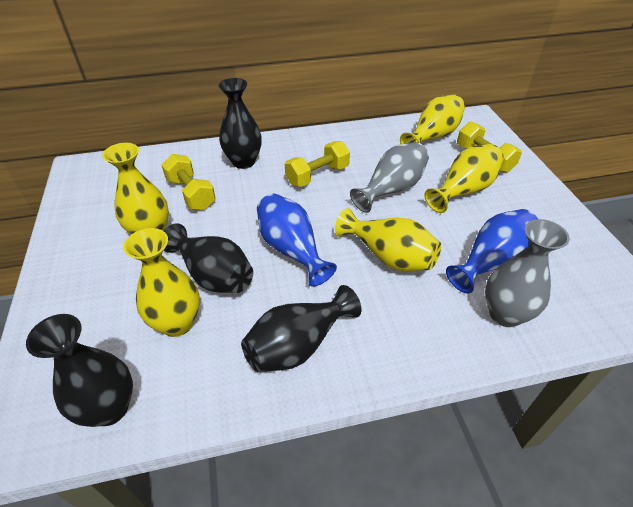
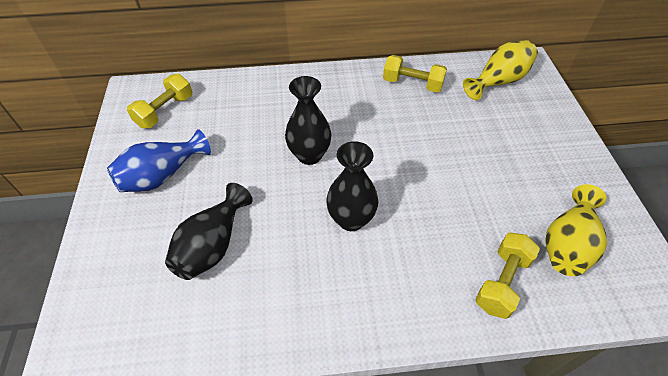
black vase: [26,314,133,427] [164,223,253,293] [218,78,262,169] [241,285,362,372] = 4 -> [165,183,253,280] [285,76,332,165] [326,141,378,231] = 3
blue vase: [257,194,337,287] [446,209,538,294] = 2 -> [107,129,211,192] = 1
grey vase: [350,142,429,213] [485,219,570,327] = 2 -> none = 0
yellow vase: [103,143,169,234] [123,228,200,337] [335,208,441,271] [400,95,465,144] [424,144,504,213] = 5 -> [463,40,538,100] [545,184,607,276] = 2

